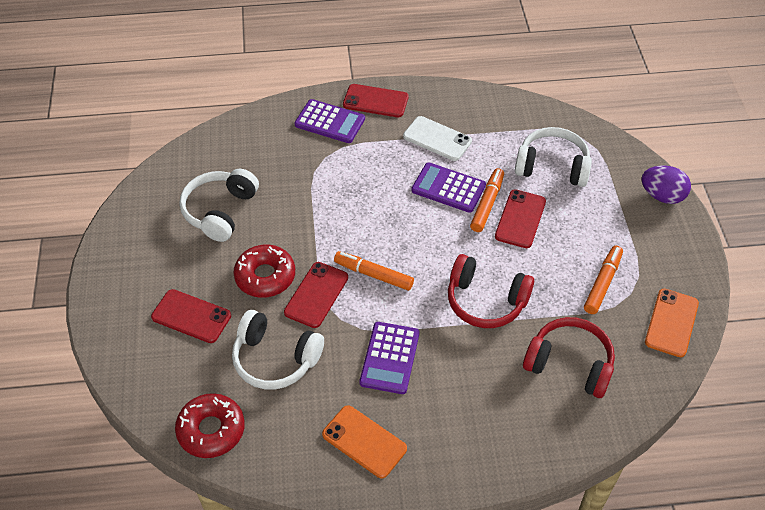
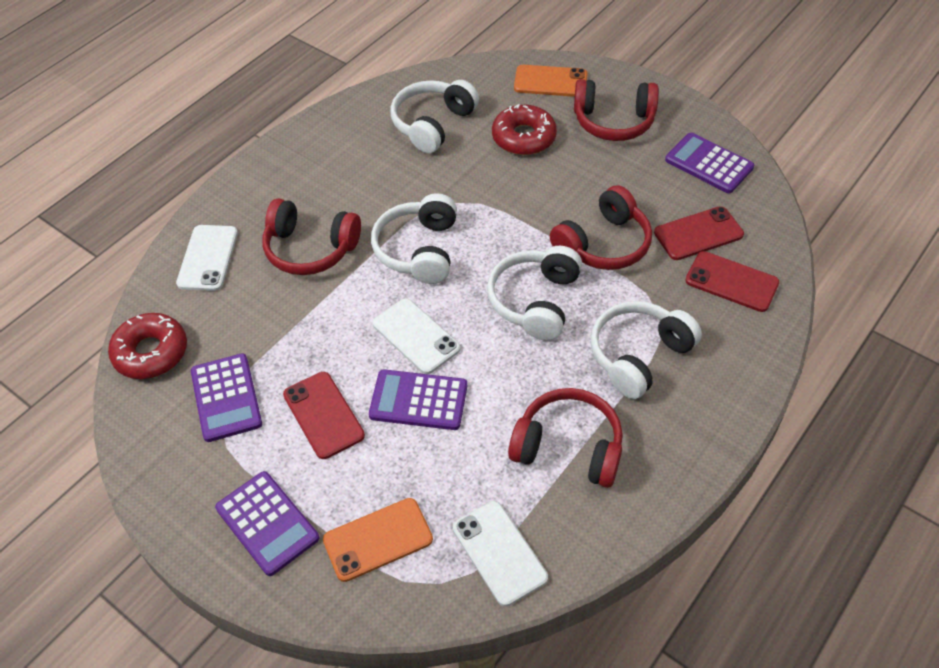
orange marker: [334,251,414,291] [470,168,504,232] [584,246,623,314] = 3 -> none = 0
purple calculator: [294,99,365,143] [359,322,419,394] [411,162,486,213] = 3 -> [191,353,262,442] [215,471,319,576] [369,369,467,430] [665,133,754,193] = 4
purple egg: [641,166,691,204] = 1 -> none = 0
red headphones: [448,254,534,328] [523,317,615,398] = 2 -> [262,198,361,275] [508,388,623,488] [550,185,652,270] [574,79,659,141] = 4
red phone: [151,289,231,343] [284,262,348,328] [343,84,408,117] [495,189,546,248] = 4 -> [283,372,365,459] [654,206,744,260] [685,251,779,312] = 3
white headphones: [179,169,259,242] [232,310,324,389] [515,127,592,187] = 3 -> [371,193,457,284] [390,80,479,153] [487,246,582,340] [591,301,702,399] = 4
white phone: [403,116,472,161] = 1 -> [176,225,238,291] [373,298,460,374] [453,501,548,606] = 3

